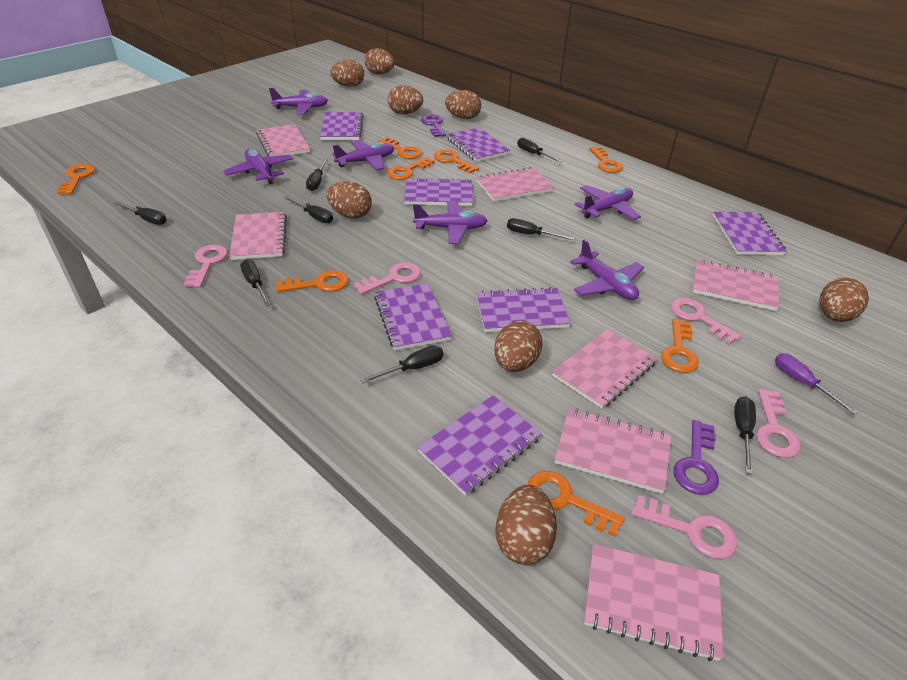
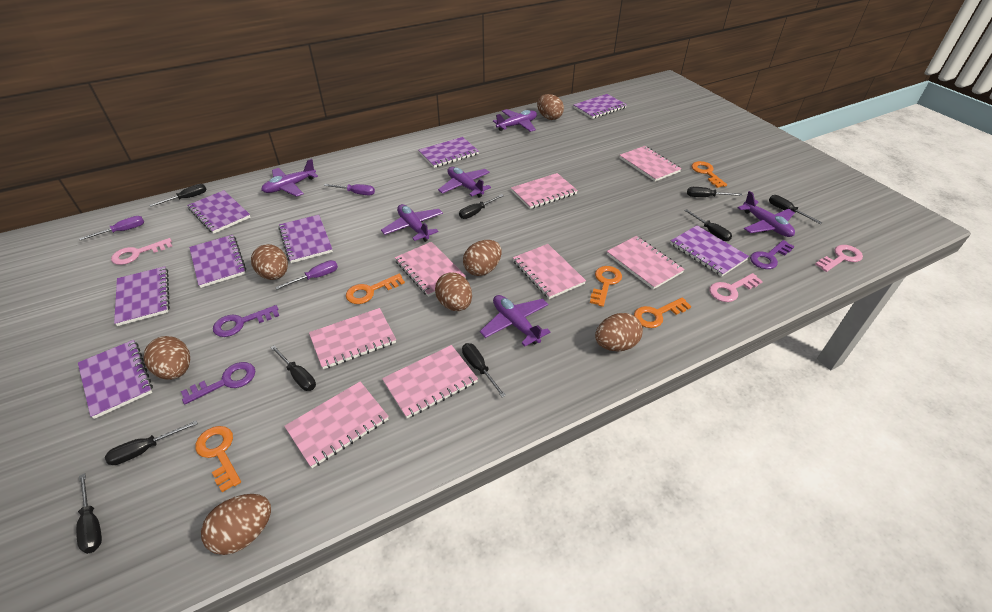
black screwdriver: [113,201,166,225] [240,260,271,307] [283,196,333,224] [306,158,328,191] [360,346,443,383] [507,218,574,240] [517,138,562,163] [734,397,756,474] = 8 -> [76,473,102,554] [105,420,198,465] [149,184,207,207] [270,345,316,391] [459,194,504,219] [462,343,506,397] [684,209,732,241] [687,187,742,197] [769,195,822,224] = 9
brown egg: [327,181,372,219] [330,60,364,87] [364,48,395,75] [387,85,423,114] [445,90,481,119] [494,321,543,372] [495,485,557,565] [819,278,869,322] = 8 -> [144,336,190,380] [201,494,271,555] [251,244,288,280] [435,272,472,311] [463,240,502,276] [537,94,564,120] [595,313,643,351] = 7
orange key: [57,164,95,194] [276,270,348,292] [378,137,422,159] [387,157,435,180] [434,149,479,173] [527,471,625,536] [589,147,623,173] [661,319,699,373] = 8 -> [195,426,241,492] [346,274,405,304] [590,266,622,307] [634,297,691,328] [692,161,727,188] = 5
pink key: [184,245,228,287] [354,262,421,295] [631,495,737,559] [671,298,741,344] [756,389,801,458] = 5 -> [111,238,172,265] [709,273,763,302] [815,245,863,272] = 3
pink notebook: [229,212,287,260] [256,124,310,157] [476,167,554,202] [552,329,657,409] [555,408,671,494] [584,544,723,661] [693,260,779,311] = 7 -> [284,381,389,468] [309,308,396,369] [382,345,478,418] [395,242,466,297] [511,173,578,209] [513,244,586,299] [607,236,685,290] [620,146,682,182] = 8
purple key: [421,114,446,137] [674,420,719,495] = 2 -> [181,362,255,404] [213,305,279,337] [750,240,794,269] = 3
purple notebook: [320,112,364,140] [374,283,452,350] [404,177,473,206] [417,395,542,496] [447,127,510,162] [476,287,571,332] [713,212,786,255] = 7 -> [78,340,153,419] [114,266,170,326] [187,190,251,234] [189,235,246,288] [278,215,333,263] [418,137,479,168] [573,94,627,119] [670,225,749,277] = 8
purple screwdriver: [775,353,858,415] = 1 -> [79,216,144,240] [275,260,338,290] [324,184,375,195] = 3

